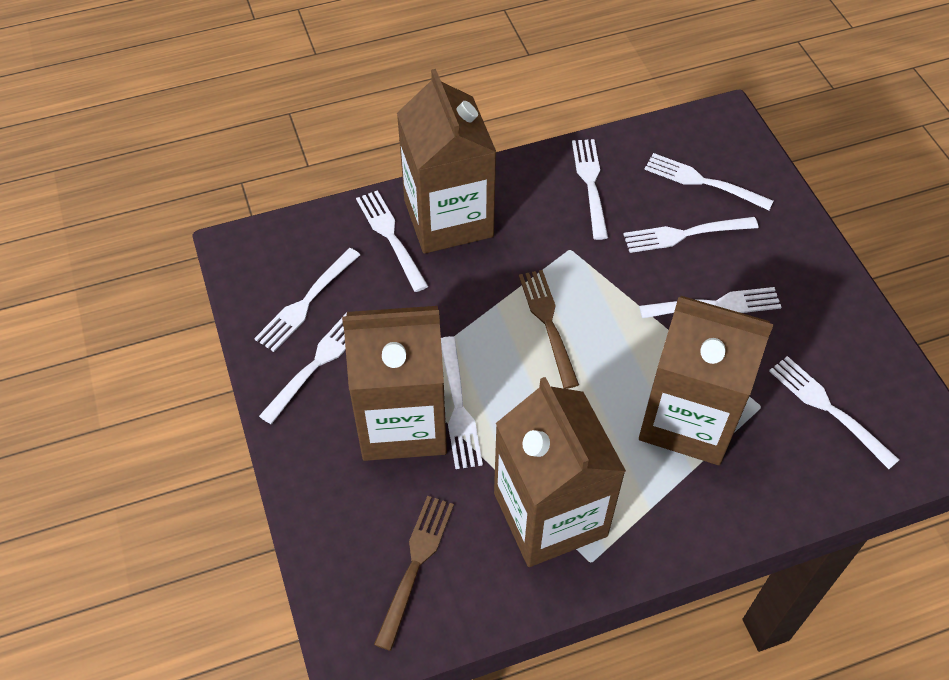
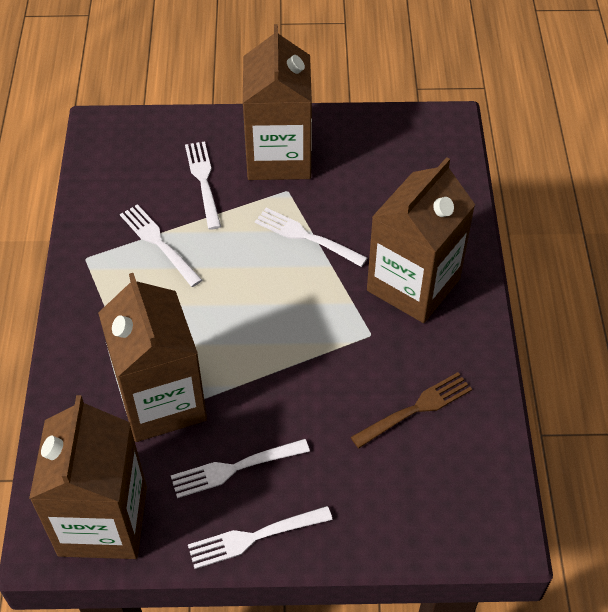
brown fork: [374,496,454,651] [519,270,579,389] = 2 -> [351,372,472,448] = 1
white fork: [254,248,360,352] [259,312,347,424] [356,190,428,292] [441,336,483,469] [572,139,608,240] [623,217,758,253] [639,287,781,319] [644,153,774,210] [769,356,899,469] = 9 -> [120,204,202,287] [171,439,310,498] [185,141,221,230] [188,506,333,569] [255,208,367,267] = 5

